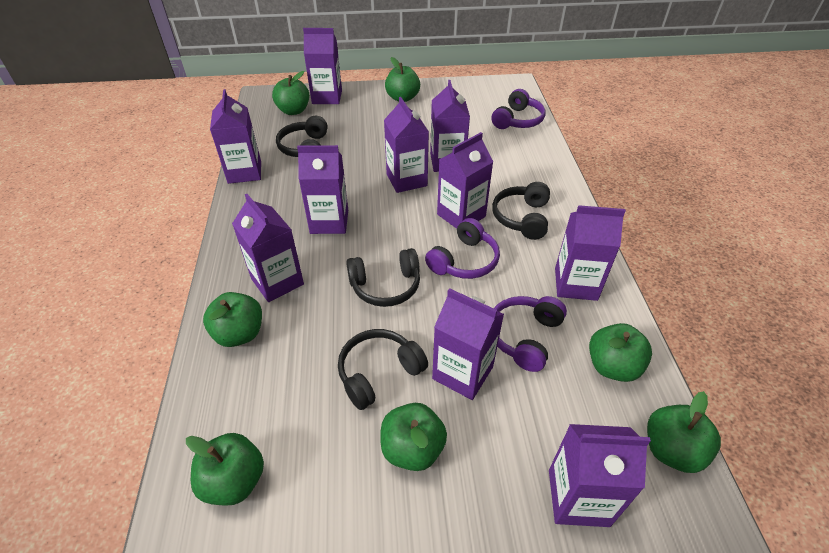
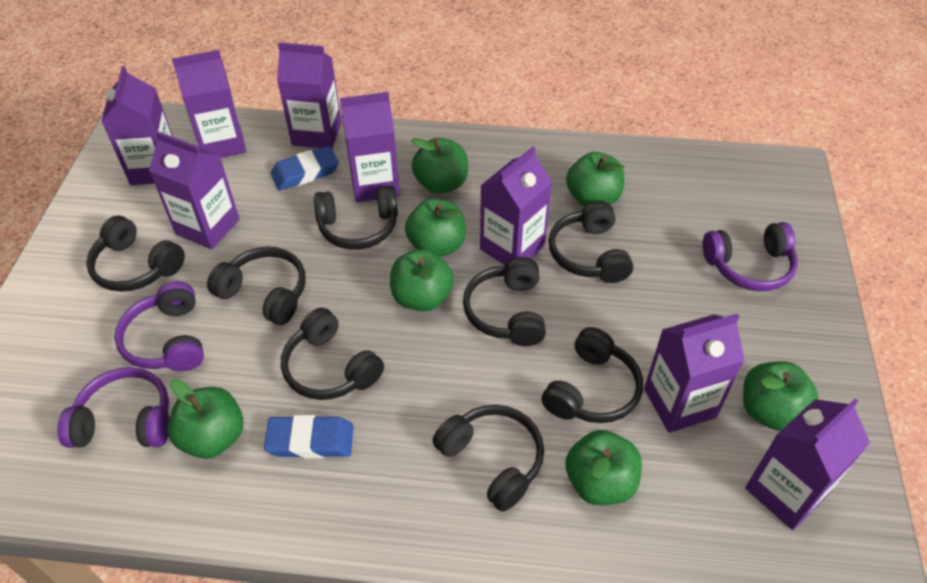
black headphones: [276,115,328,157] [338,329,428,410] [346,248,420,307] [492,182,550,240] = 4 -> [86,216,185,292] [207,247,306,325] [281,308,384,400] [314,185,398,250] [433,405,544,512] [463,257,546,346] [542,327,643,423] [549,201,633,283] = 8
blue eraser: none = 0 -> [264,415,354,458] [271,146,339,190] = 2
purple carton: [210,89,261,184] [232,194,304,302] [297,145,348,234] [303,28,342,104] [384,97,429,193] [430,80,470,172] [432,288,504,400] [437,132,493,229] [549,424,651,527] [555,205,626,301] = 10 -> [102,66,173,185] [149,131,239,249] [172,50,246,158] [277,42,342,149] [340,92,400,202] [480,146,552,265] [644,313,745,433] [745,399,870,530] = 8

